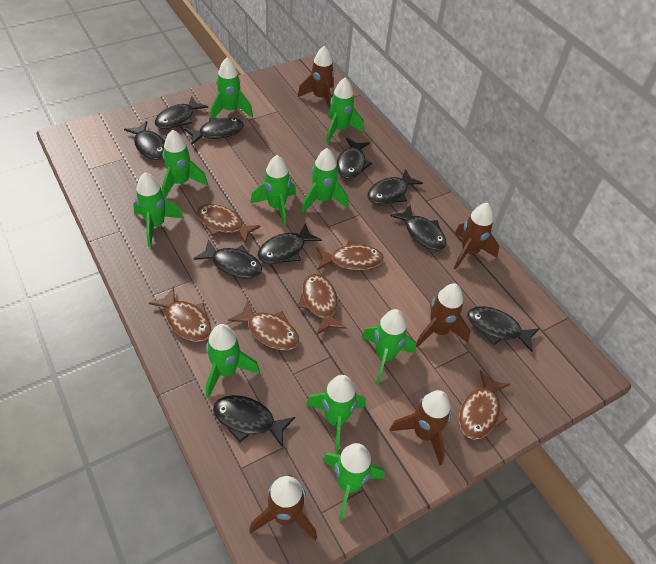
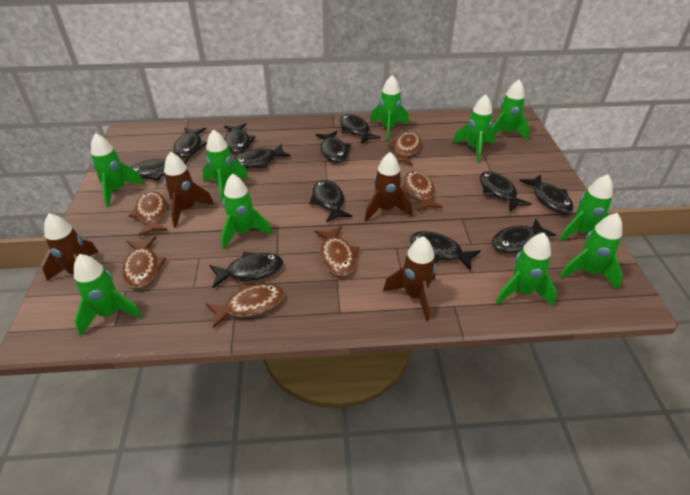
black fish: [124,121,167,160] [155,97,208,129] [184,118,244,145] [193,240,262,279] [213,395,295,448] [257,223,322,264] [337,138,372,179] [368,169,423,205] [390,205,447,251] [467,306,540,352] = 10 -> [130,158,189,181] [173,128,207,158] [210,252,283,288] [224,123,256,154] [234,144,291,168] [309,180,352,223] [315,131,351,163] [340,114,381,144] [410,231,481,271] [480,171,532,211] [492,219,556,253] [520,174,573,213] = 12
brown rocket: [249,474,317,540] [298,46,334,107] [390,390,451,465] [416,283,470,347] [454,203,499,270] = 5 -> [43,213,98,281] [164,152,214,228] [365,152,412,221] [383,236,436,321] = 4

